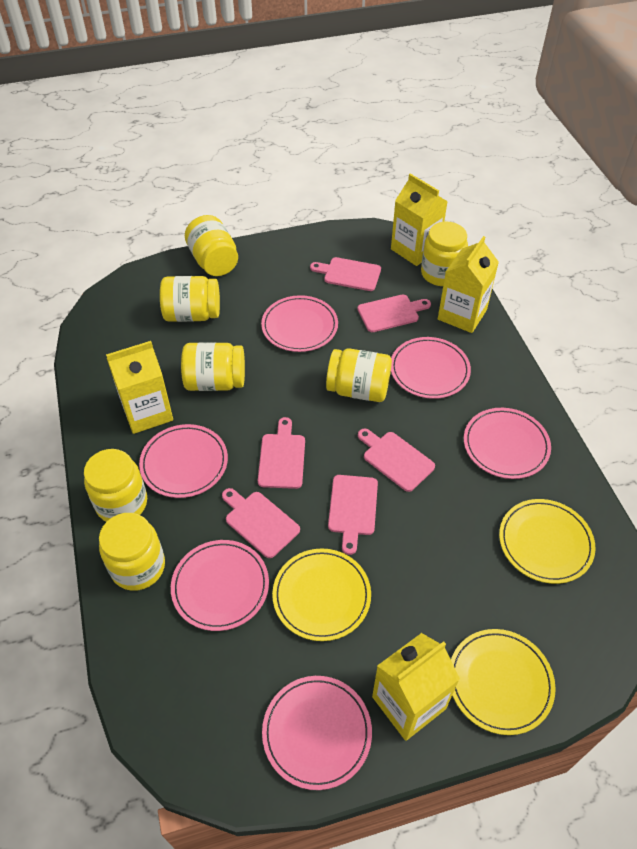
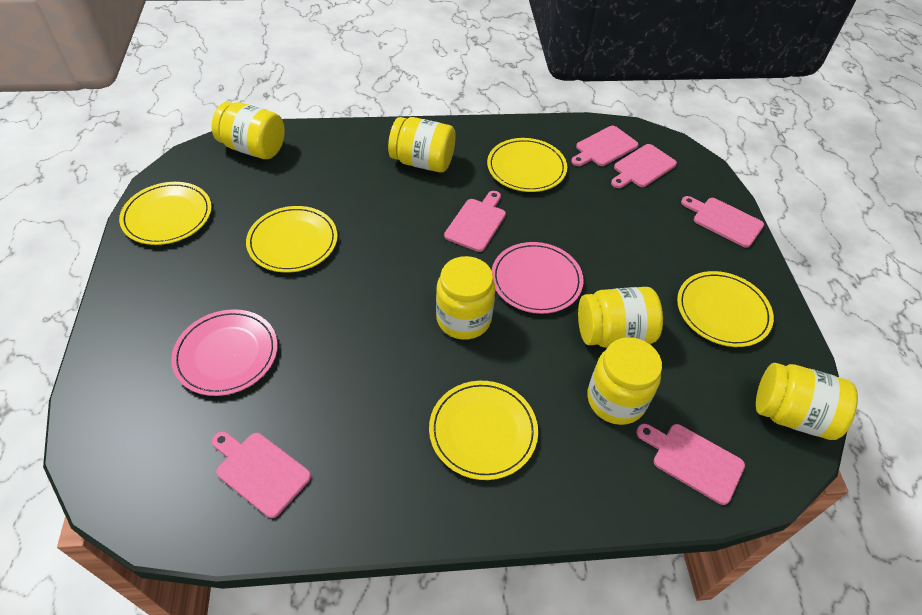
pink plate: [139,424,228,498] [171,540,269,631] [261,295,338,352] [262,676,372,790] [391,337,471,399] [464,408,551,479] = 6 -> [171,309,278,396] [491,242,584,314] = 2
yellow carton: [106,341,173,434] [372,633,460,741] [391,173,448,266] [438,236,499,333] = 4 -> none = 0
yellow jar: [84,449,147,522] [99,513,165,591] [160,276,220,322] [181,342,245,391] [185,215,238,276] [326,348,392,402] [421,222,468,286] = 7 -> [211,102,285,159] [388,117,456,172] [436,256,496,340] [578,287,663,348] [587,337,662,425] [756,363,858,440] = 6
yellow plate: [272,548,371,641] [451,629,556,735] [499,499,596,584] = 3 -> [119,182,212,245] [246,206,338,273] [429,381,538,480] [487,138,567,192] [677,271,774,347] = 5

